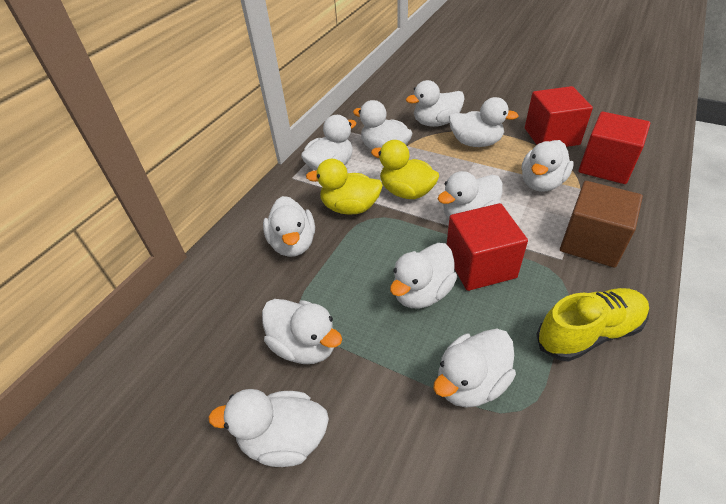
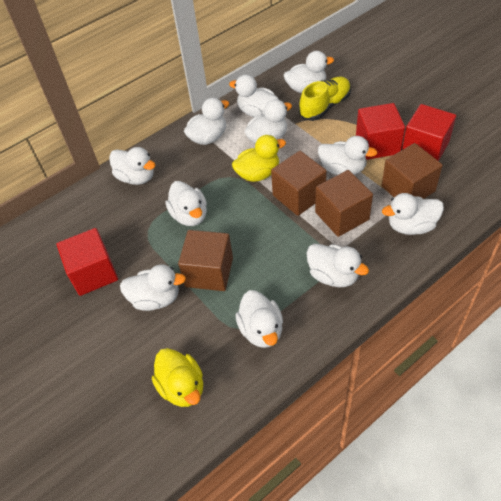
brown cube: [560,181,643,268] = 1 -> [178,230,233,291] [271,151,327,216] [315,170,373,237] [381,143,443,199] = 4

